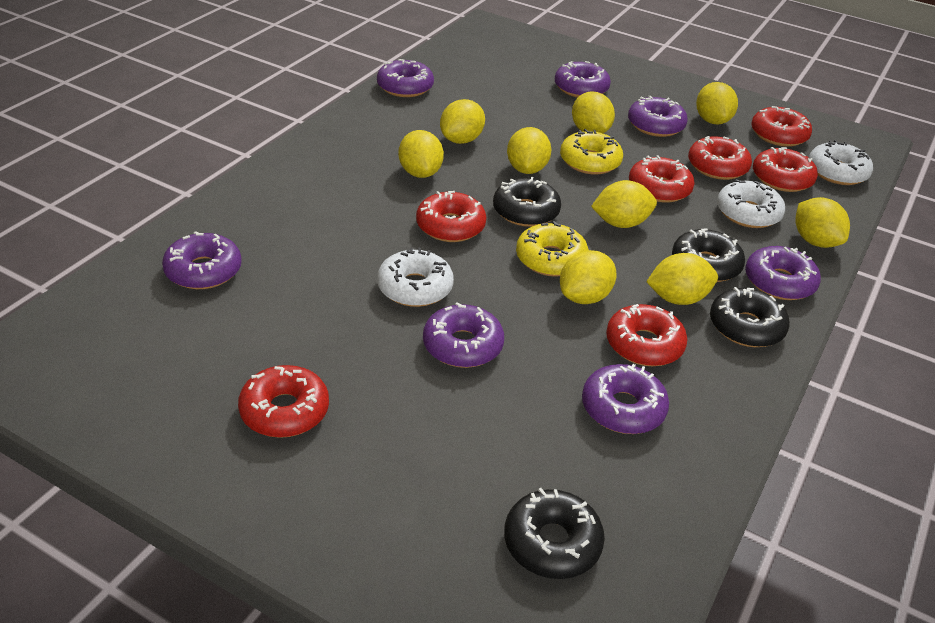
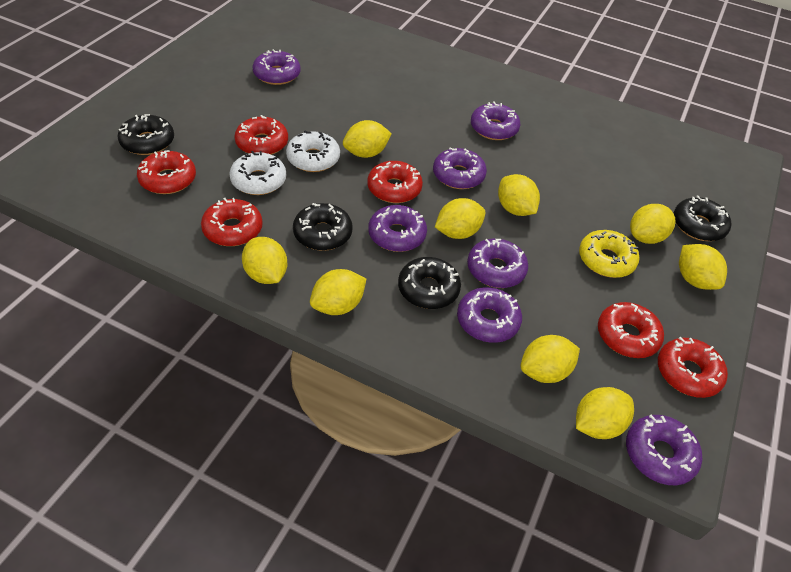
red donut: [238,365,329,438] [416,191,486,242] [606,304,687,366] [629,155,695,203] [688,136,752,180] [751,106,812,147] [753,147,818,192] = 7 -> [137,150,196,194] [201,198,263,246] [234,115,288,155] [367,161,423,203] [598,302,664,358] [658,337,728,398] = 6
white donut: [377,247,454,307] [717,179,785,228] [809,140,873,185] = 3 -> [229,151,286,195] [286,131,340,172] = 2
yellow donut: [516,221,589,277] [560,129,623,174] = 2 -> [579,230,639,278] = 1

